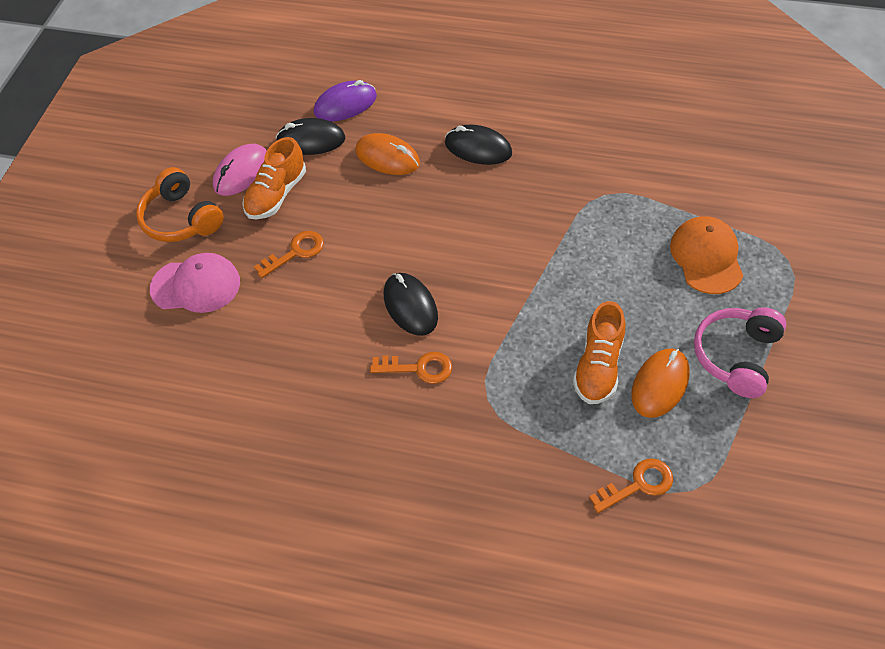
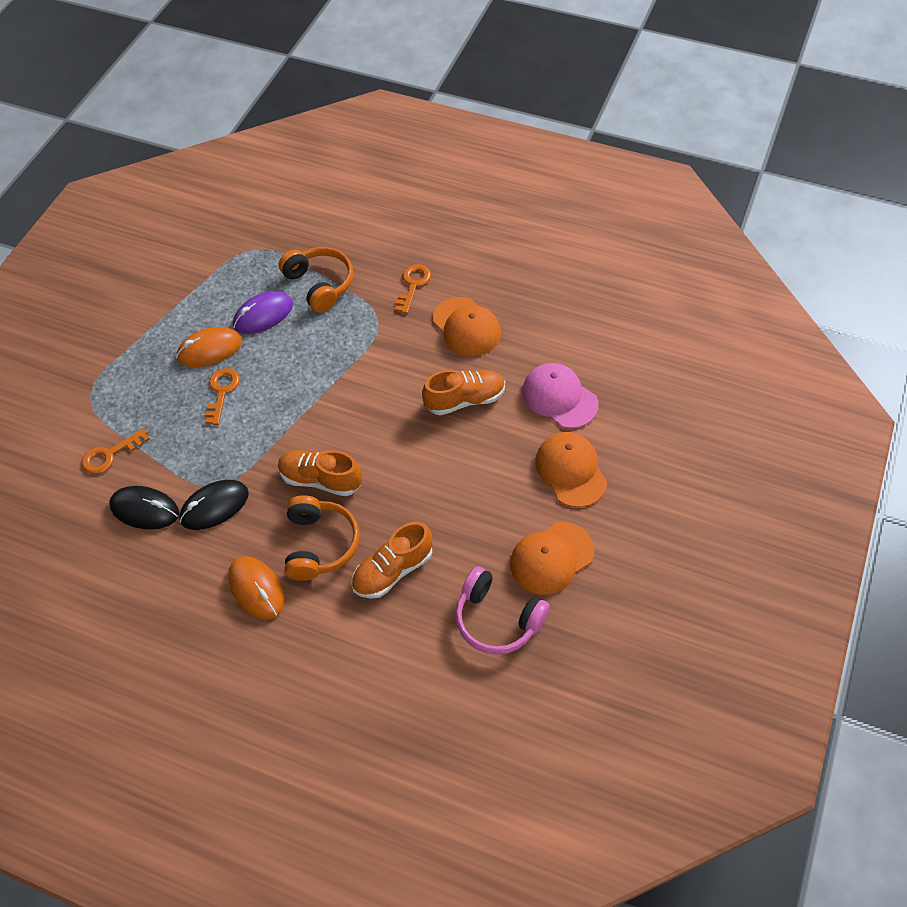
black mouse: [276,118,345,155] [384,273,438,336] [445,125,512,165] = 3 -> [109,486,179,529] [179,480,249,530] = 2
orange cap: [670,216,743,294] = 1 -> [433,297,501,356] [510,522,594,595] [535,432,607,507] = 3
orange headphones: [136,167,224,242] = 1 -> [279,247,353,313] [284,495,360,581] = 2
orange shoe: [242,137,306,220] [573,301,626,404] = 2 -> [278,450,362,496] [351,522,432,599] [422,370,505,415] = 3
pink mouse: [213,144,267,196] = 1 -> none = 0

